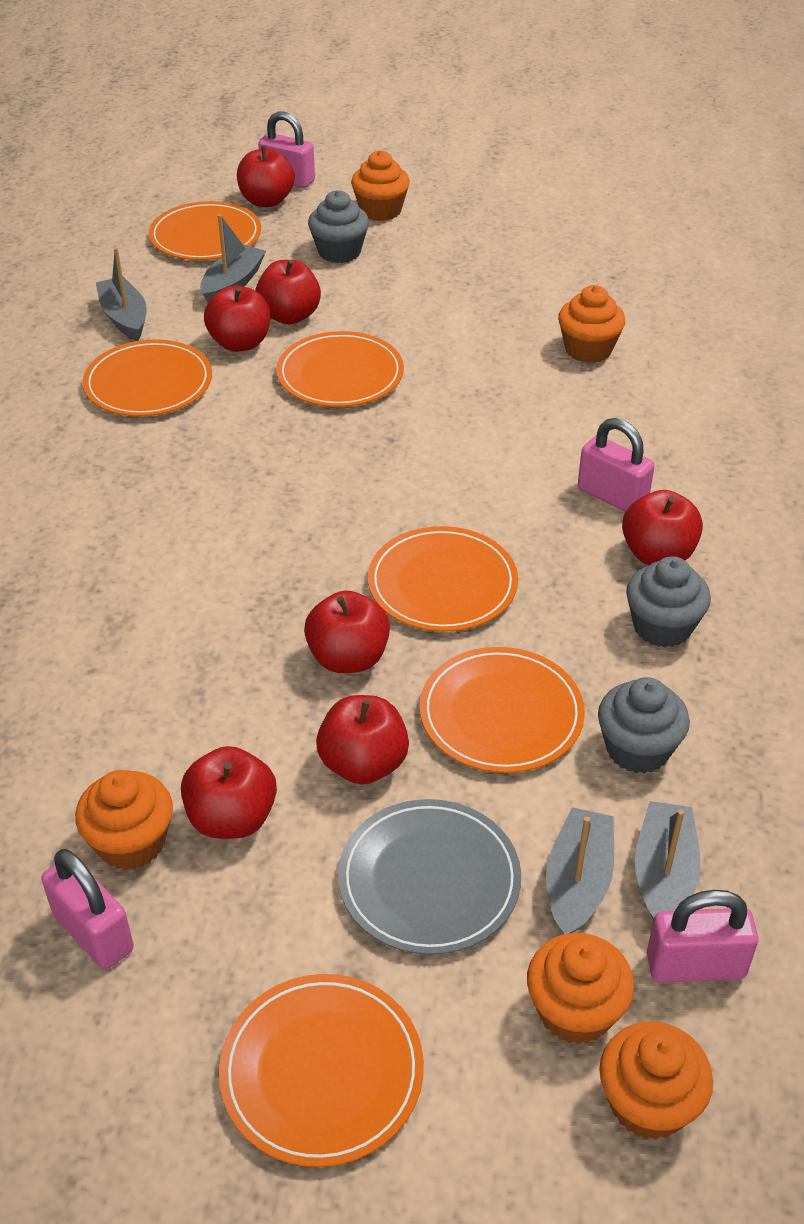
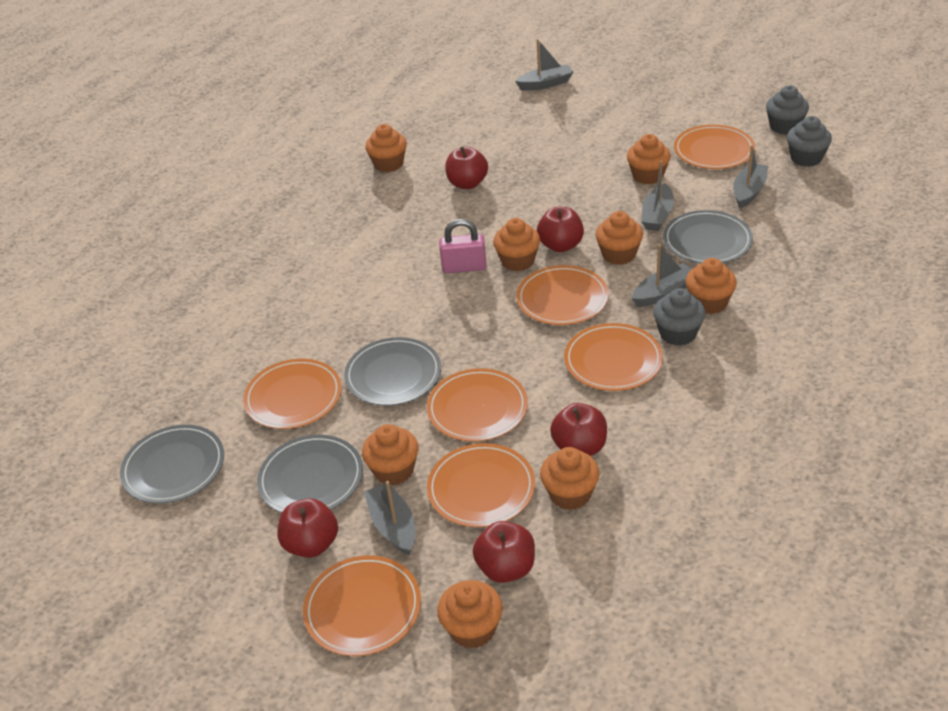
grey boat: [96,248,147,341] [200,214,266,303] [546,807,614,934] [635,801,701,922] = 4 -> [364,481,415,555] [515,39,573,91] [632,244,692,307] [641,160,674,231] [733,145,769,209] = 5
grey plate: [338,799,521,955] = 1 -> [120,425,224,504] [257,435,363,513] [344,337,441,406] [663,210,753,264] = 4
orange cupcake: [75,770,173,870] [351,150,410,221] [527,933,634,1045] [558,285,625,363] [599,1021,713,1140] = 5 -> [362,424,419,485] [365,124,407,172] [437,580,503,649] [493,218,540,271] [540,447,599,510] [595,211,643,265] [627,134,671,184] [686,258,737,314] = 8
orange plate: [83,339,212,417] [149,201,261,260] [219,974,424,1167] [276,331,404,407] [368,526,518,632] [420,647,585,773] = 6 -> [243,359,342,429] [303,555,421,656] [427,368,528,442] [427,443,535,527] [516,265,609,325] [564,323,663,391] [674,125,755,169] = 7
pink padlock: [41,849,134,969] [258,111,315,188] [578,418,655,512] [647,890,758,983] = 4 -> [439,219,487,273] = 1
red apple: [181,746,277,839] [204,285,270,352] [237,146,295,207] [255,260,321,324] [304,590,390,673] [316,695,409,784] [622,490,703,565] = 7 -> [277,498,338,558] [445,146,488,189] [473,521,535,583] [537,207,584,252] [550,403,607,456] = 5

